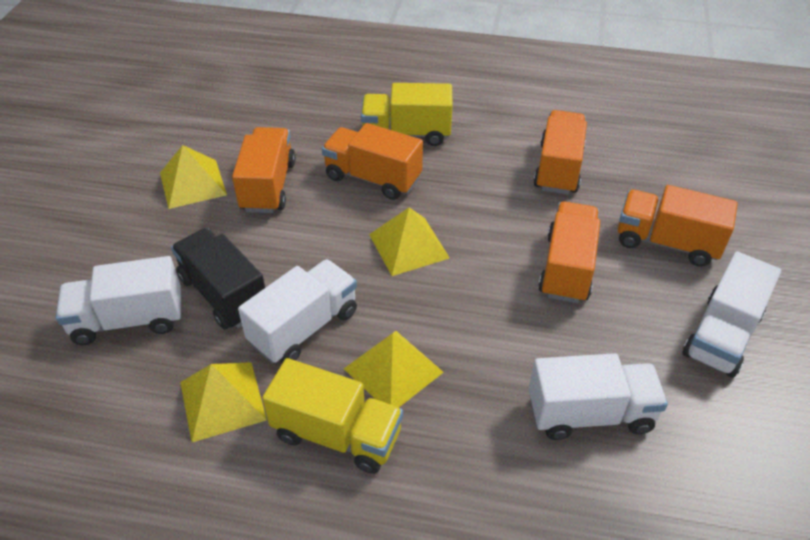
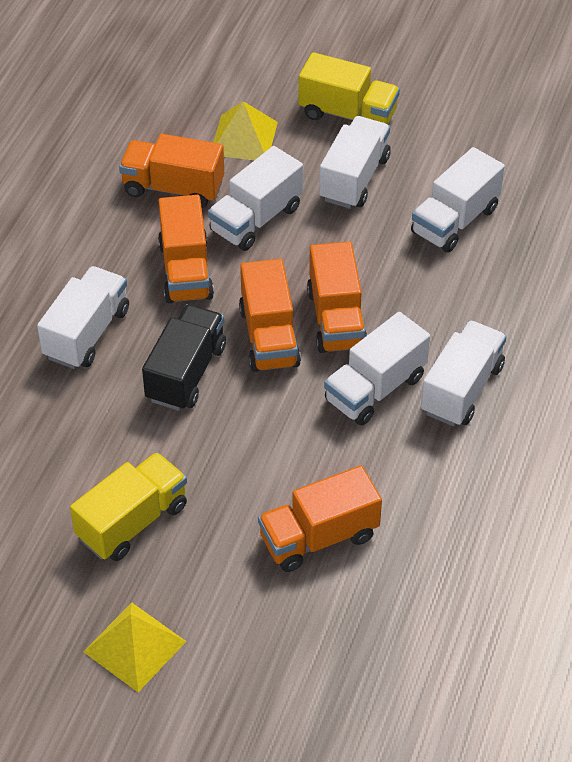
white truck: [56,256,181,345] [238,259,357,363] [529,353,668,440] [683,251,781,378] = 4 -> [37,266,129,369] [208,146,303,251] [319,116,390,209] [324,312,430,426] [411,147,505,253] [421,320,507,426] = 6
yellow pyramid: [160,145,227,209] [180,362,267,442] [344,331,444,408] [369,207,450,276] = 4 -> [83,603,186,692] [213,101,278,160] = 2

